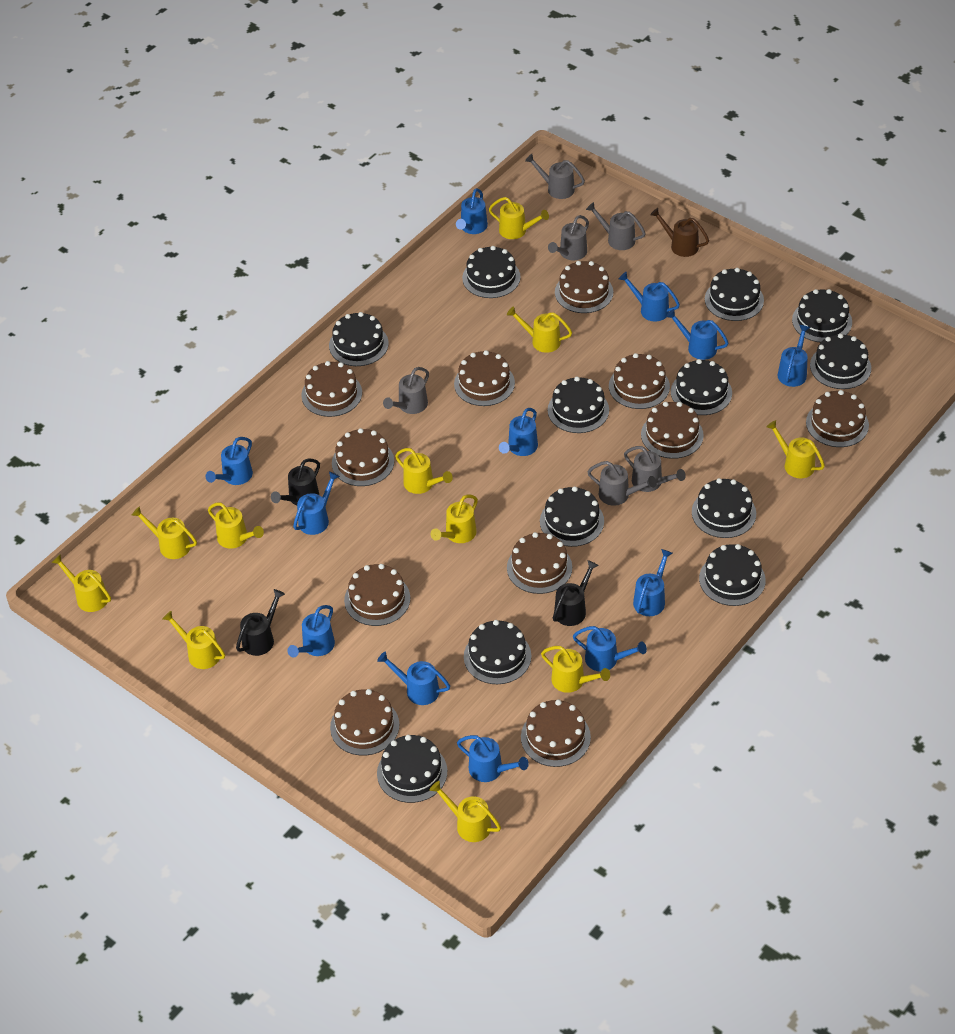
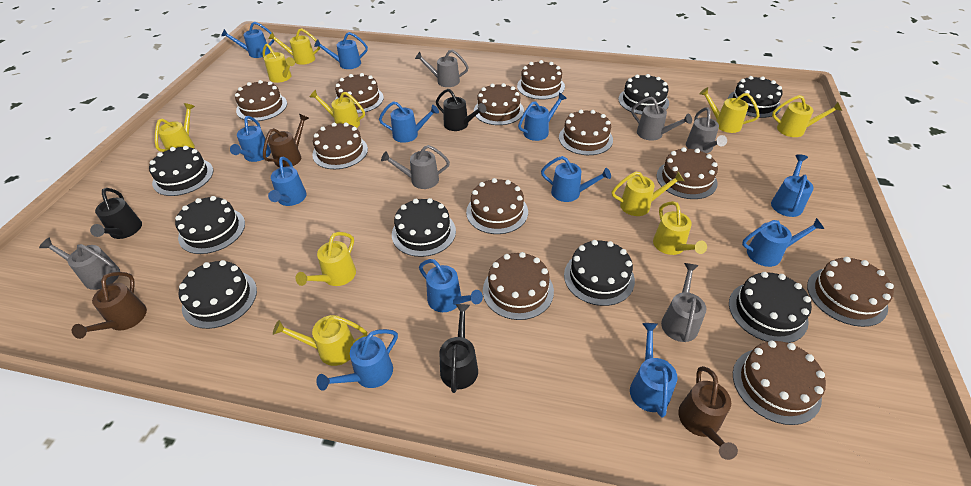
black cake: [329,312,389,366] [377,735,447,803] [462,246,521,298] [464,620,531,684] [540,486,604,547] [548,377,609,433] [671,359,732,415] [692,478,756,538] [699,544,766,606] [705,268,764,321] [792,289,852,342] [810,334,871,389] = 12 -> [149,146,213,196] [175,196,245,254] [178,260,257,329] [392,198,456,257] [564,240,635,306] [618,74,669,115] [728,76,783,118] [729,272,812,343] = 8
brown watering can: [650,208,709,257] = 1 -> [72,272,147,339] [263,114,309,167] [678,366,738,460] = 3
yellow watering can: [51,554,111,612] [131,506,197,559] [162,611,225,669] [208,502,264,549] [395,448,453,494] [430,781,501,842] [431,495,478,543] [489,197,549,239] [507,306,572,353] [541,646,610,693] [766,420,825,478] = 11 -> [155,103,195,152] [262,44,295,83] [268,28,320,65] [273,315,367,366] [295,232,356,286] [310,90,365,128] [612,172,684,216] [653,201,707,255] [699,87,760,133] [772,95,842,137] = 10

